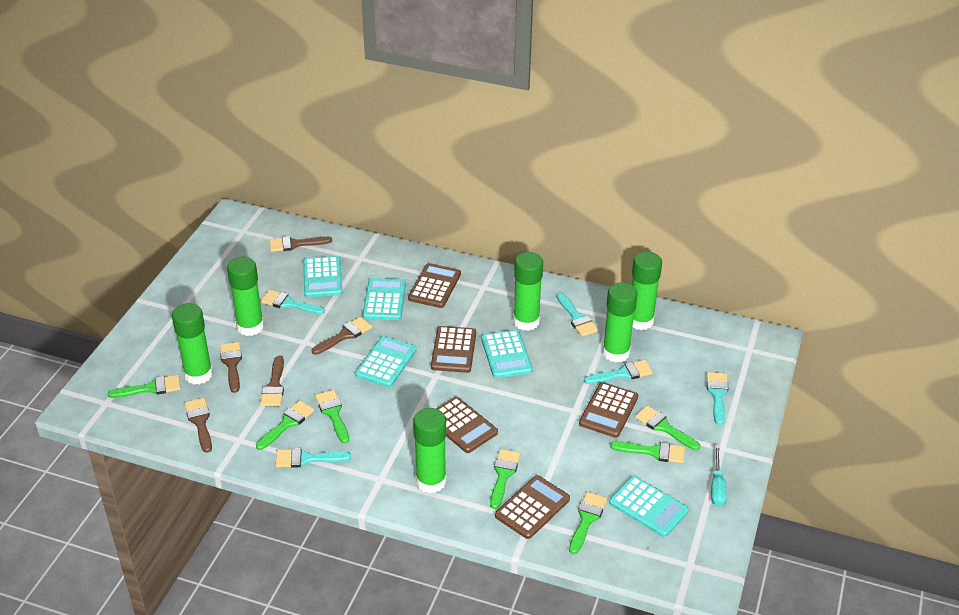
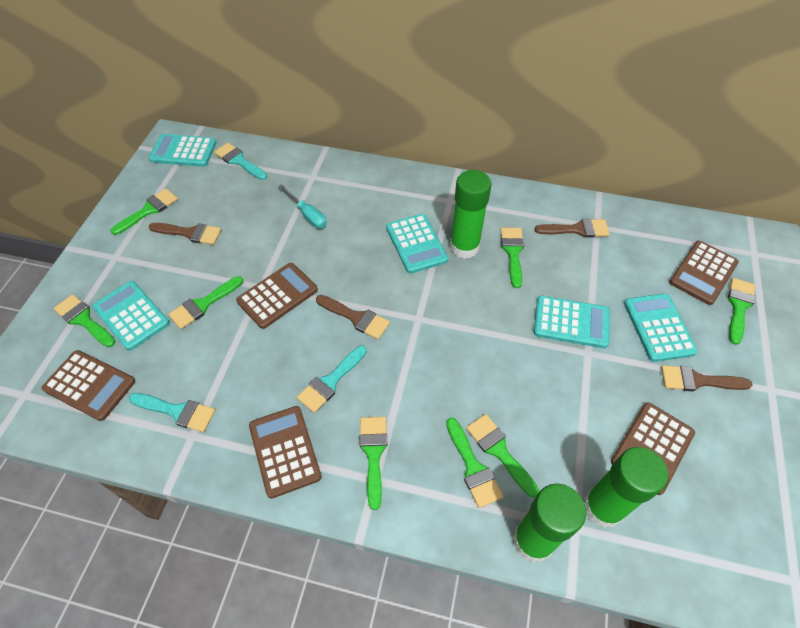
brown brush: [185,398,212,453] [220,342,242,393] [260,356,284,406] [269,236,332,252] [312,317,372,355] = 5 -> [148,223,221,245] [316,295,390,339] [534,218,610,238] [661,365,752,391] = 4
green brush: [108,375,181,398] [256,400,314,450] [315,390,349,444] [490,449,521,509] [569,492,607,554] [610,441,685,463] [635,405,700,451] = 7 -> [54,294,116,347] [111,188,178,235] [168,276,243,329] [360,417,387,510] [446,418,503,508] [466,414,539,497] [501,227,524,288] [728,278,755,345] = 8
green glue stick: [172,303,213,385] [227,257,264,336] [413,408,446,493] [513,252,543,331] [602,282,637,363] [632,251,662,330] = 6 -> [450,170,491,259] [513,484,586,562] [584,447,668,528] = 3
turquoise brush: [261,290,325,315] [276,448,351,468] [557,293,598,337] [584,360,653,384] [707,372,729,425] = 5 -> [129,393,215,432] [214,143,267,180] [297,346,367,413] = 3

